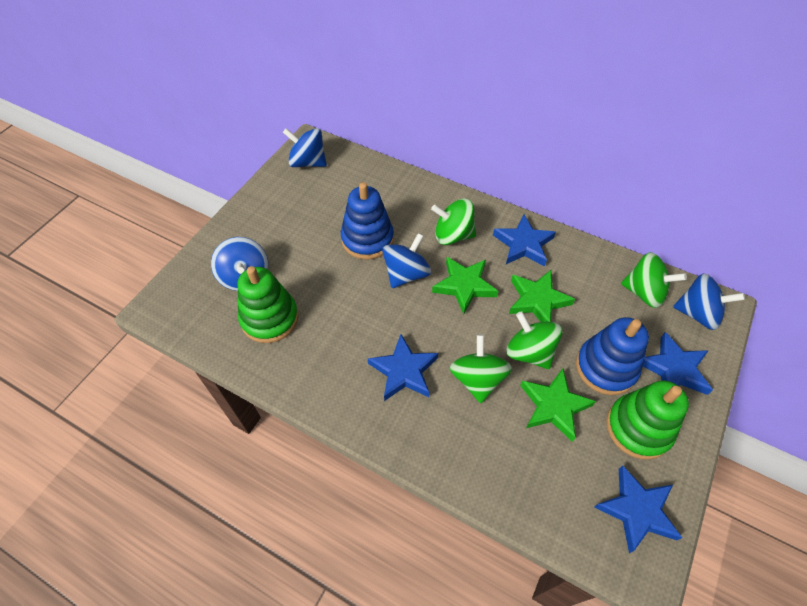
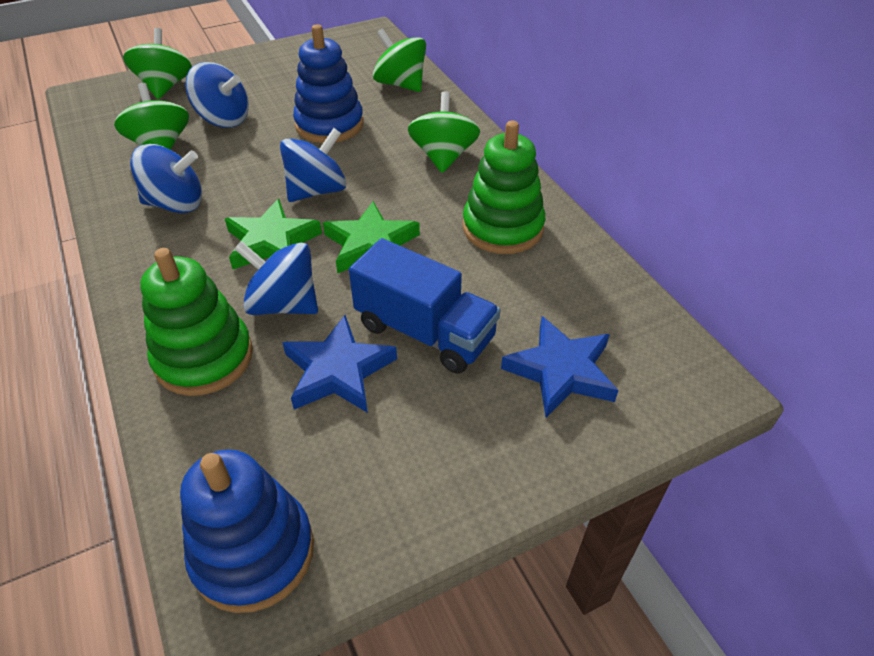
blue star: [368,334,438,401] [493,214,556,266] [595,466,682,553] [643,332,713,395] = 4 -> [282,315,397,413] [501,316,619,417] = 2
blue truck: none = 0 -> [349,238,501,374] = 1
green star: [432,257,498,314] [509,270,575,322] [520,368,596,442] = 3 -> [225,199,322,269] [323,201,420,273] = 2

